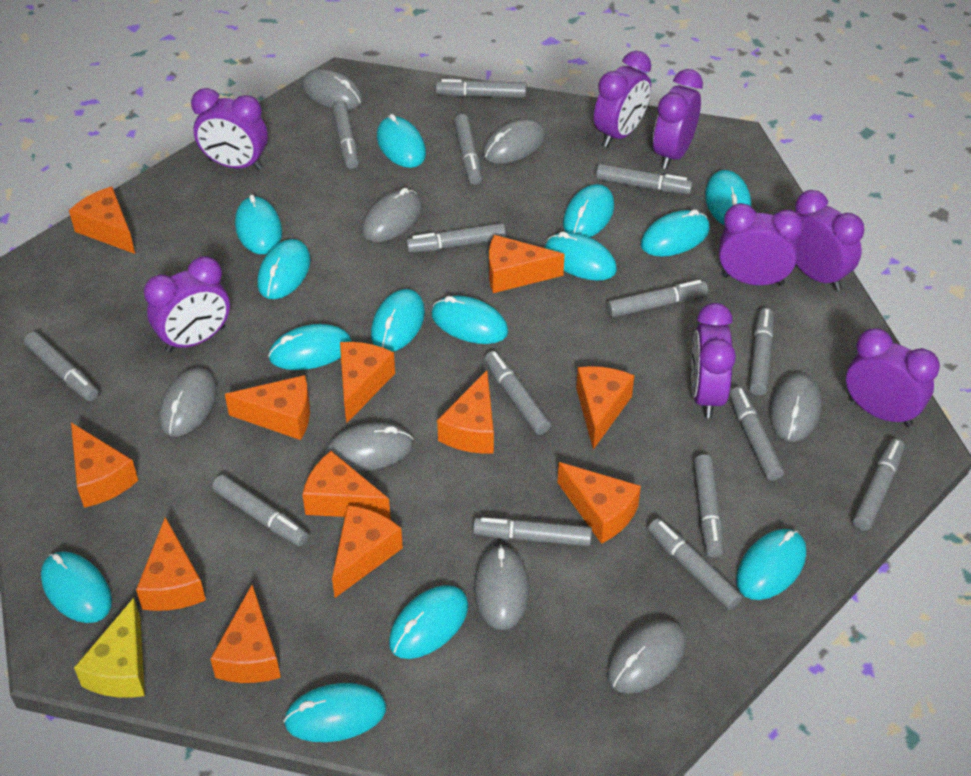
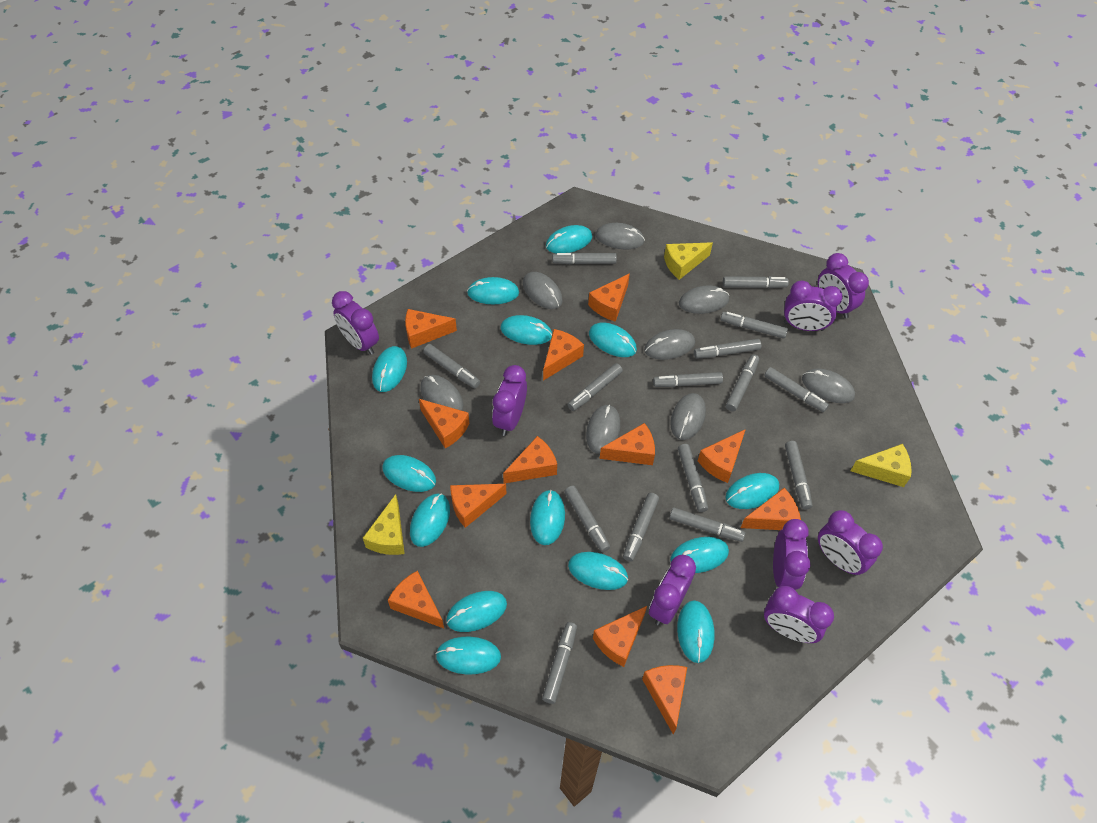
yellow cheese: [74,598,145,698] = 1 -> [363,494,405,555] [664,242,713,280] [850,444,912,487] = 3

